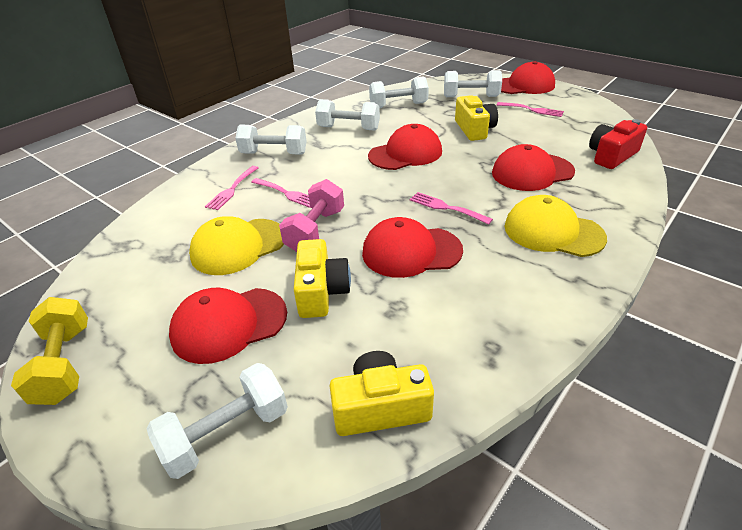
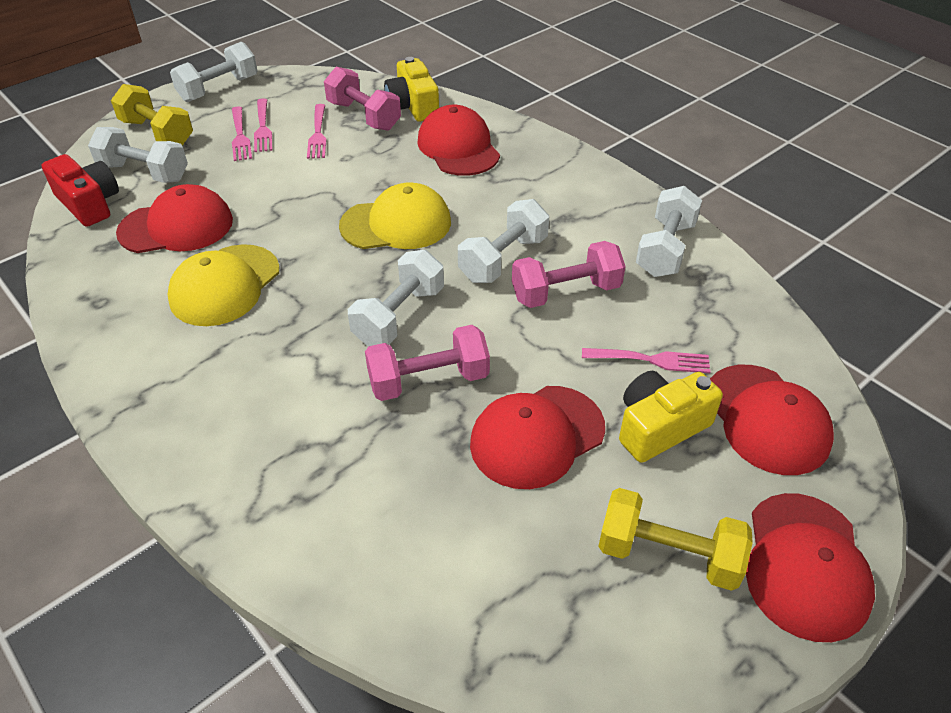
pink dumbbell: [279,179,344,252] = 1 -> [324,67,401,131] [365,325,490,401] [512,241,626,308] = 3
yellow camera: [293,239,351,318] [330,351,434,436] [455,95,498,141] = 3 -> [384,57,439,122] [619,371,723,463] = 2
yellow dumbbell: [11,297,88,405] = 1 -> [111,84,193,146] [598,488,753,591] = 2

